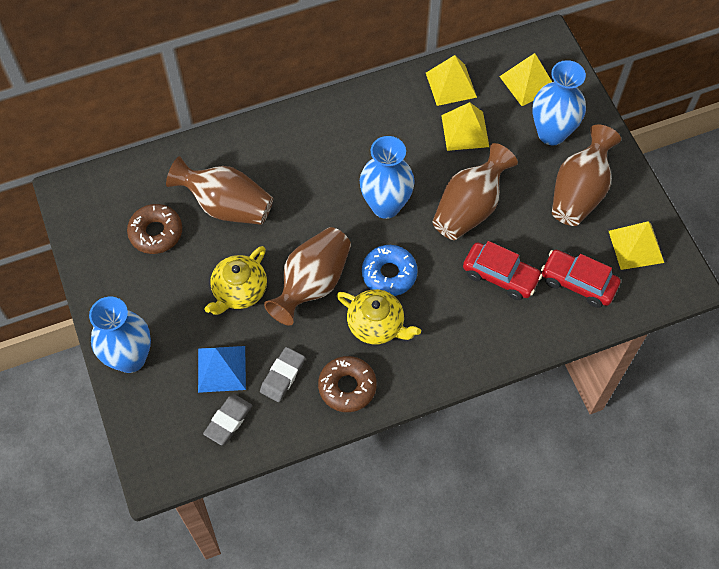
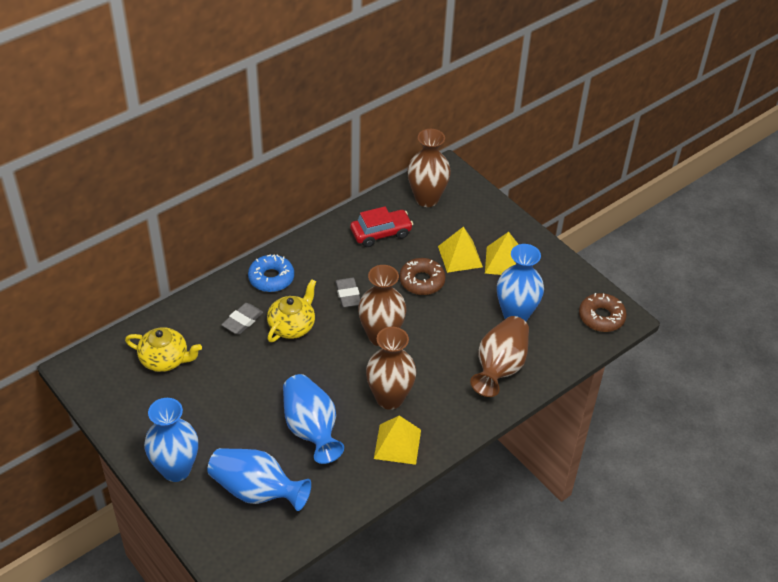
blue pyramid: [198,346,246,393] = 1 -> none = 0
blue vase: [89,297,151,373] [360,136,415,219] [532,60,586,145] = 3 -> [144,398,198,482] [207,448,311,511] [283,374,344,464] [497,244,544,321] = 4
red car: [463,241,542,300] [541,250,620,308] = 2 -> [350,206,413,247] = 1
yellow pyramid: [426,55,477,106] [441,102,489,151] [499,53,552,106] [609,221,664,270] = 4 -> [374,415,421,465] [438,226,483,273] [485,232,519,275] = 3

